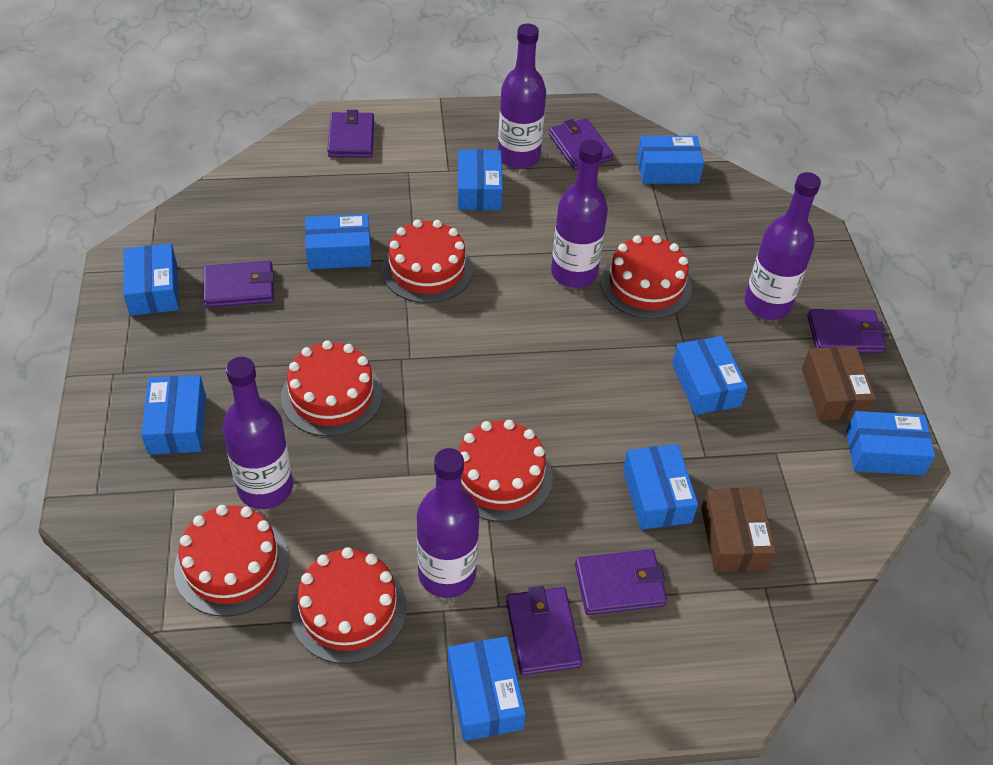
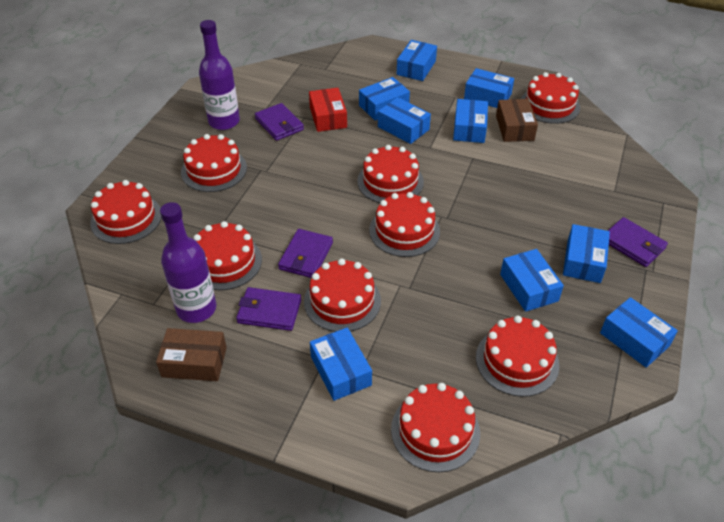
purple bottle: [222,357,293,509] [417,448,479,598] [498,24,546,169] [551,140,608,288] [744,172,821,320] = 5 -> [160,202,216,323] [199,20,240,130] = 2
purple wallet: [203,261,274,308] [327,110,374,157] [506,586,582,675] [549,119,613,170] [575,549,667,615] [807,309,886,353] = 6 -> [236,287,301,331] [255,103,304,141] [278,229,333,278] [608,217,668,267] = 4
red box: none = 0 -> [309,88,347,132] = 1
red cake: [174,505,289,617] [281,340,382,437] [290,547,407,664] [382,219,473,303] [458,420,553,522] [601,235,692,319] = 6 -> [90,180,161,244] [181,134,247,192] [193,221,262,290] [304,258,381,332] [357,145,424,203] [369,192,440,257] [391,383,480,472] [476,316,559,397] [521,72,580,124] = 9

